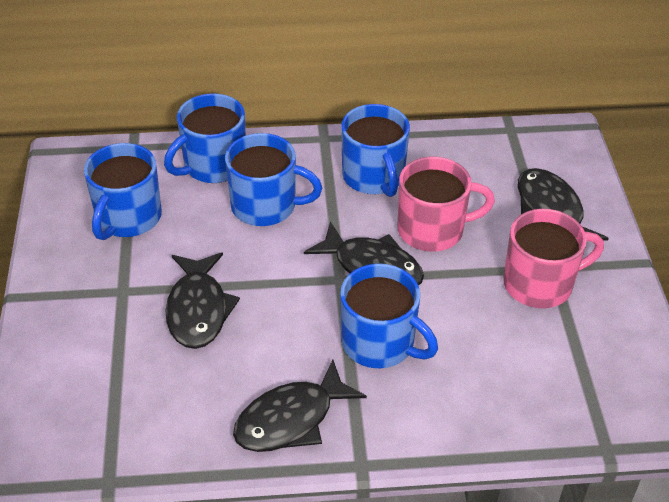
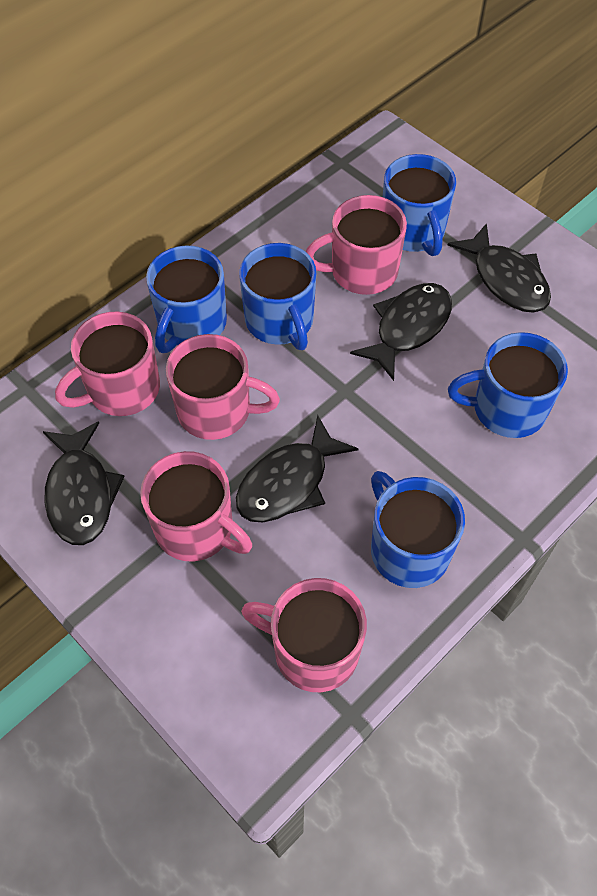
pink mug: [398,157,495,252] [503,209,604,308] = 2 -> [55,311,160,416] [140,451,252,562] [166,334,280,440] [241,578,367,692] [306,195,407,295] = 5

